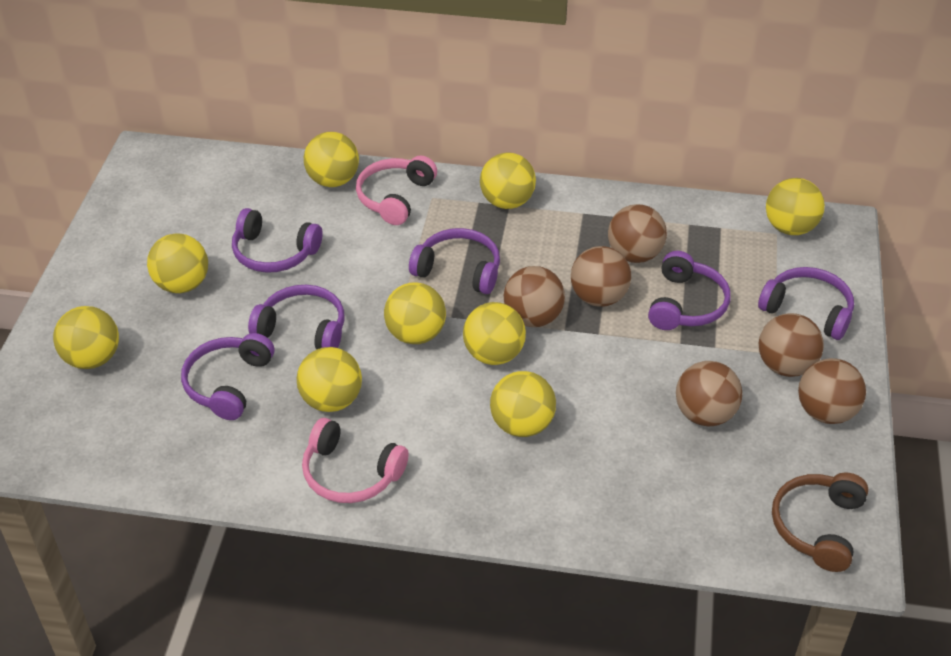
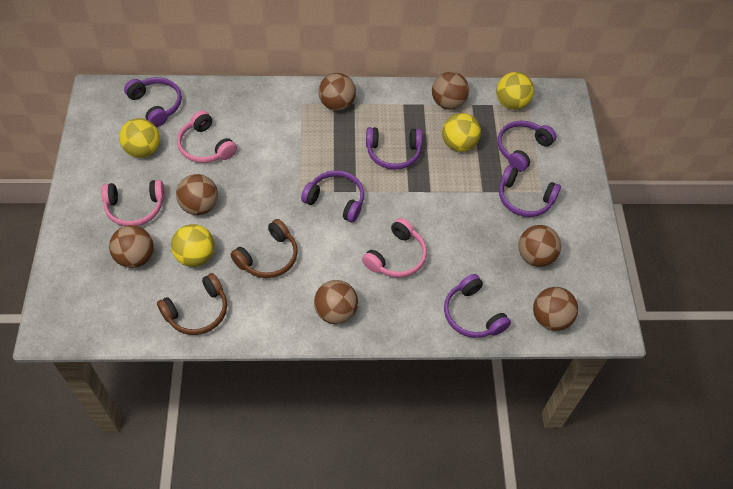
brown ball: [504,266,565,327] [571,246,631,307] [608,204,667,263] [676,361,742,426] [759,313,824,377] [798,358,866,424] = 6 -> [109,225,154,268] [176,174,218,215] [314,280,358,324] [318,73,356,111] [432,72,469,109] [518,225,561,267] [533,287,578,331] = 7
brown headphones: [772,473,868,572] = 1 -> [157,273,227,335] [231,219,298,278] = 2
pink headphones: [302,418,409,503] [356,156,437,225] = 2 -> [101,180,165,226] [177,111,237,163] [362,218,427,277] = 3
yellow ball: [53,306,119,369] [147,233,208,293] [297,347,362,412] [304,132,359,187] [384,282,446,344] [463,302,526,365] [480,153,536,209] [490,371,556,437] [766,178,825,235] = 9 -> [119,118,160,158] [171,224,215,267] [442,113,481,152] [496,72,534,110] = 4

